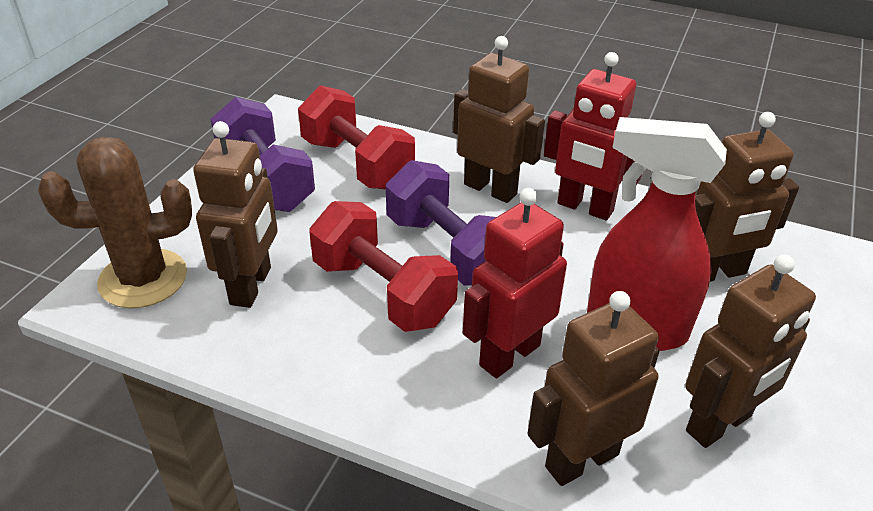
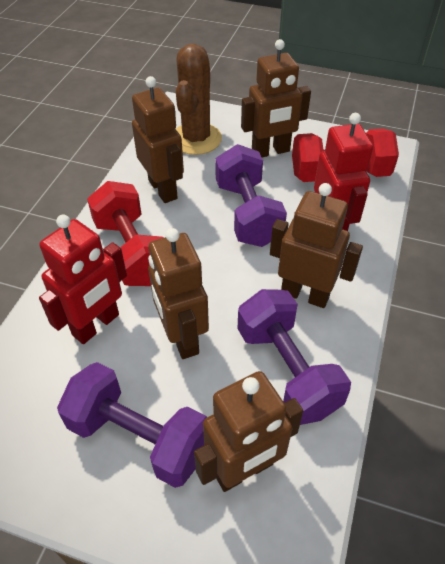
purple dumbbell: [210,97,315,212] [386,160,496,286] = 2 -> [57,362,207,488] [215,144,287,247] [237,289,351,425] = 3
red spray bottle: [587,117,727,351] = 1 -> none = 0

